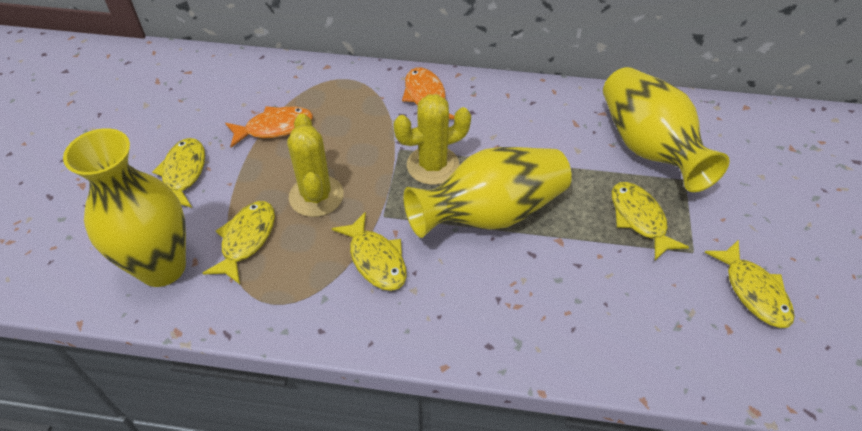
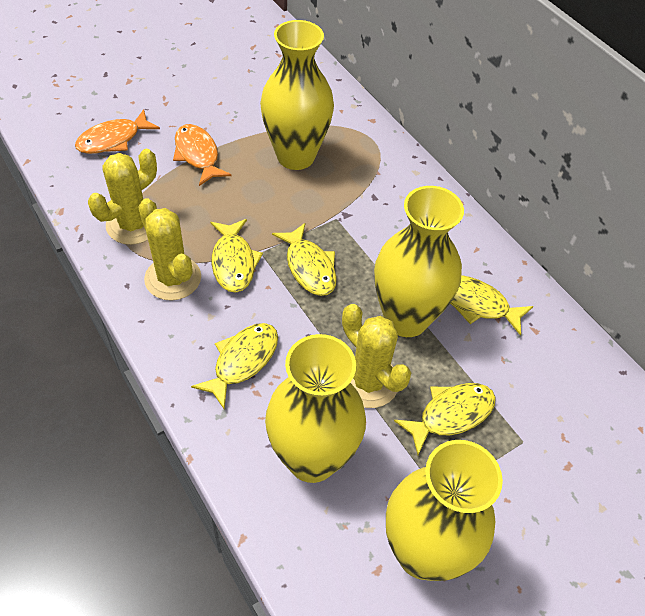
yellow cactus: [287,114,344,217] [393,94,471,185] = 2 -> [88,149,157,245] [138,198,201,301] [342,304,411,408] = 3
yellow vase: [63,128,186,287] [403,147,572,238] [603,67,730,192] = 3 -> [260,20,334,170] [265,334,366,483] [374,186,464,337] [386,440,503,581] = 4

